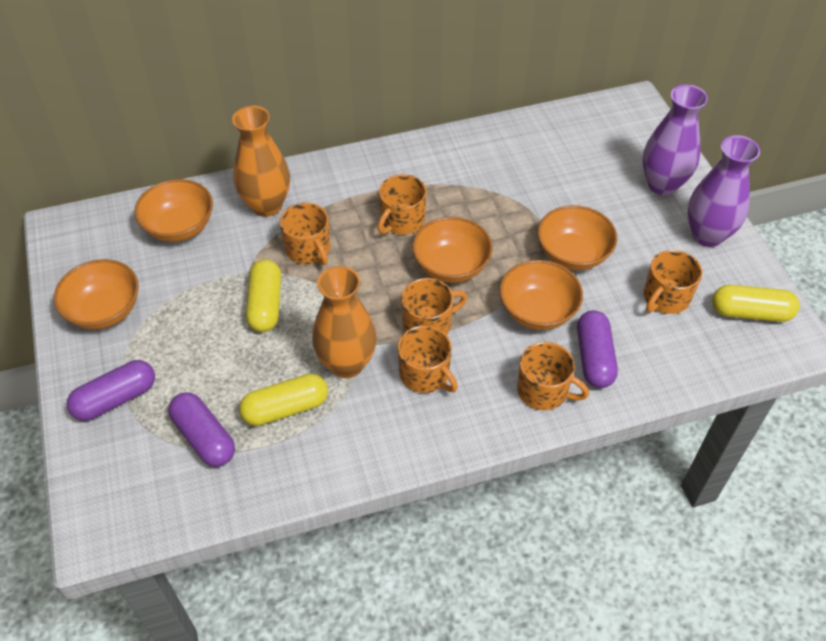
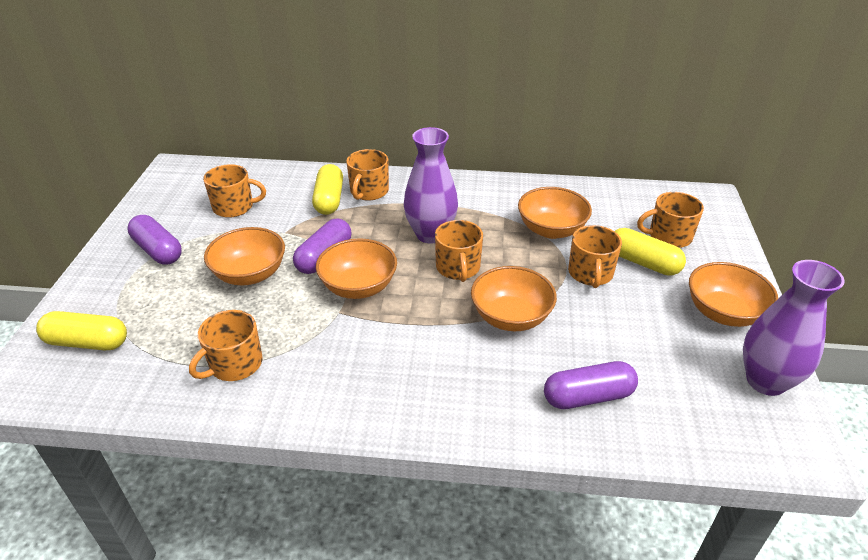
orange vase: [232,106,290,217] [312,266,377,378] = 2 -> none = 0

